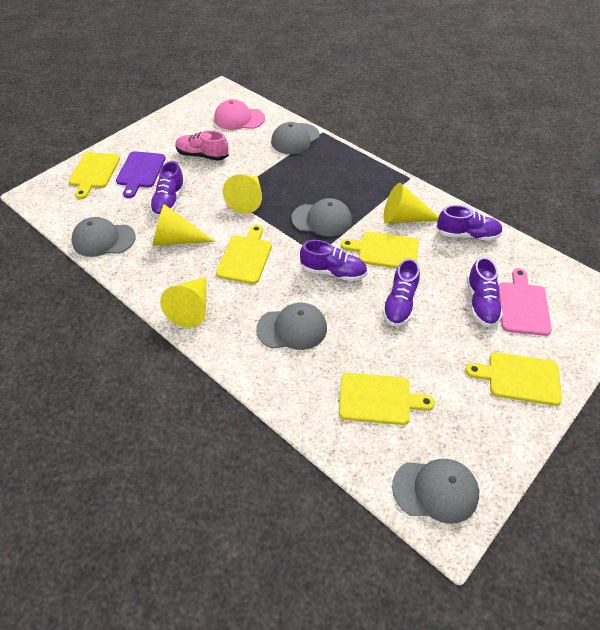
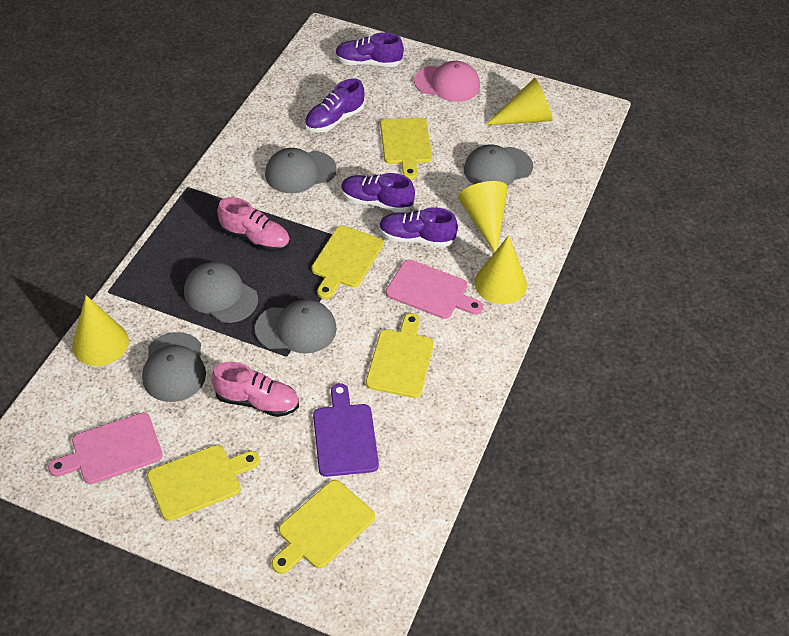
pink cutting board: [499,268,552,336] = 1 -> [48,413,163,484] [386,260,483,319] = 2
pink shoe: [175,130,229,161] = 1 -> [212,362,299,417] [217,197,290,252] = 2
purple shoe: [150,161,185,217] [300,240,367,281] [382,258,420,326] [436,205,503,241] [466,257,503,327] = 5 -> [305,78,365,132] [335,33,404,67] [341,173,415,213] [379,207,458,247] = 4

